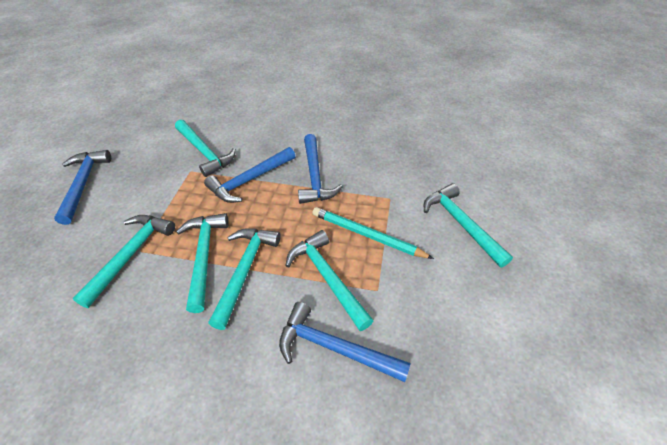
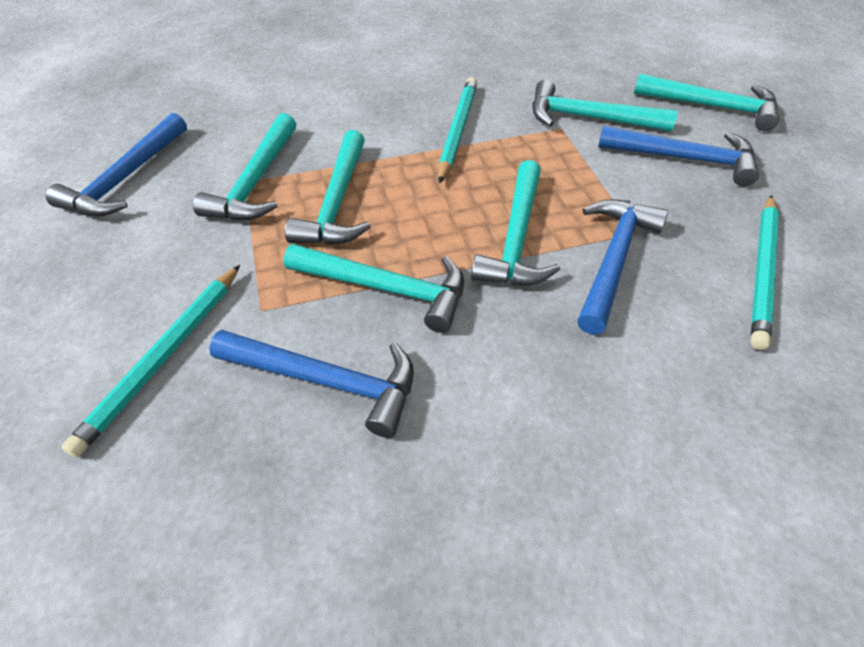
turquoise pencil: [312,207,434,259] = 1 -> [61,265,240,457] [438,77,477,184] [750,195,779,350] = 3

